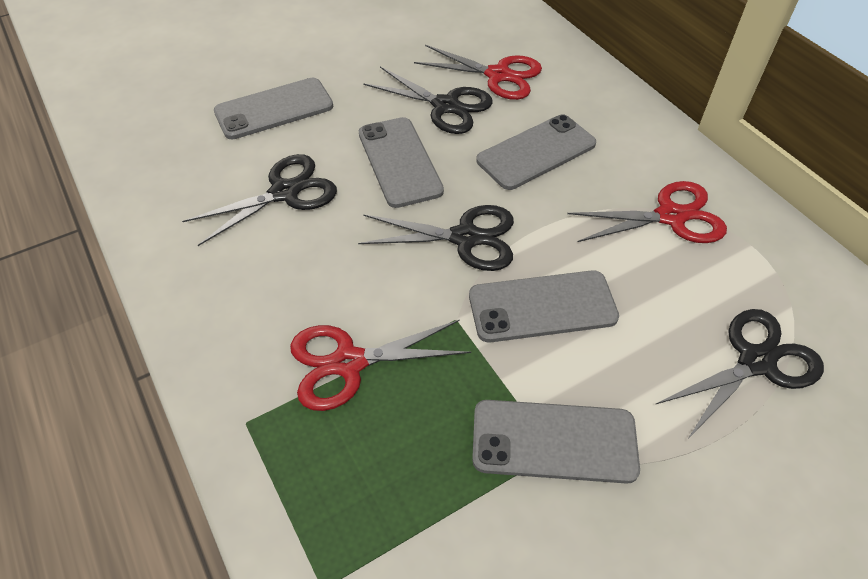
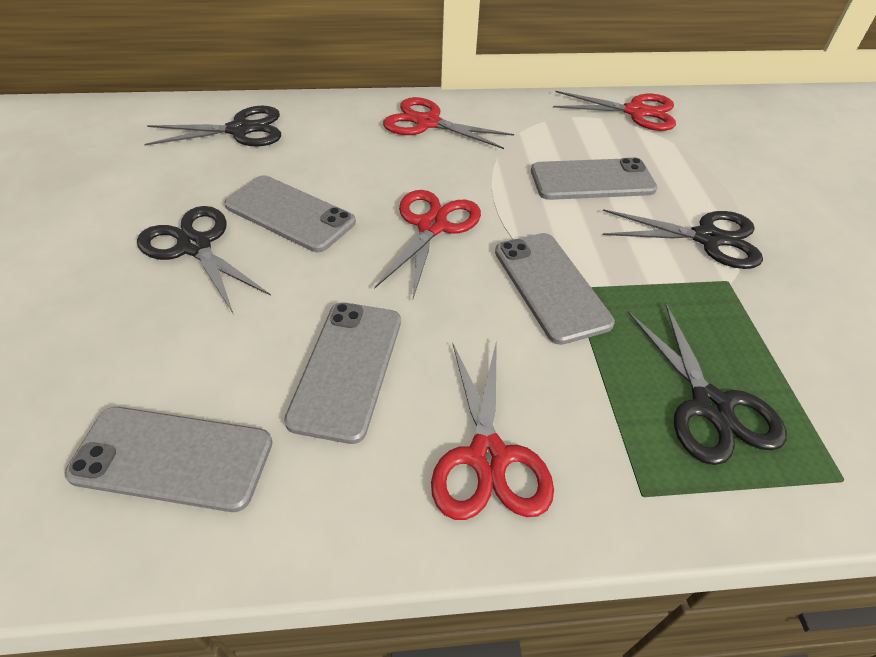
red scissors: [290,320,471,411] [414,45,542,100] [567,181,727,243] = 3 -> [374,190,481,298] [383,97,514,149] [431,340,554,520] [553,91,676,131] = 4

